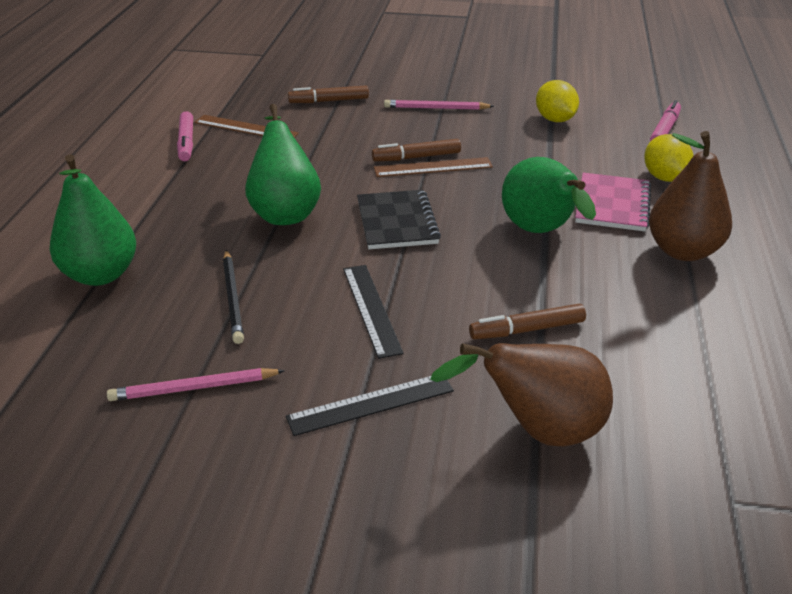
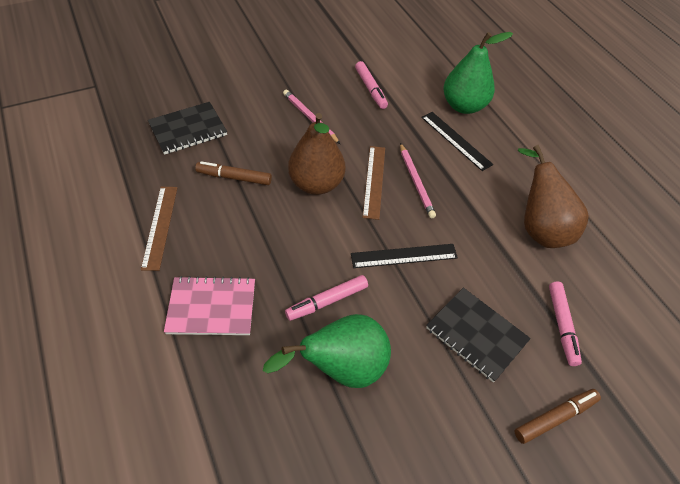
black notebook: [357,190,441,249] = 1 -> [148,102,227,155] [426,288,531,382] = 2
black pencil: [223,250,244,344] = 1 -> none = 0
brown marker: [288,85,369,103] [372,139,461,161] [469,304,586,340] = 3 -> [195,161,272,185] [515,389,601,444] = 2
green pear: [50,154,136,286] [245,104,321,225] [502,157,596,233] = 3 -> [263,314,391,388] [444,32,513,114] = 2
pink marker: [177,111,193,161] [650,100,681,141] = 2 -> [285,275,368,321] [355,61,388,109] [549,281,582,366] = 3
yellow lemon: [536,80,579,122] [644,134,693,182] = 2 -> none = 0

